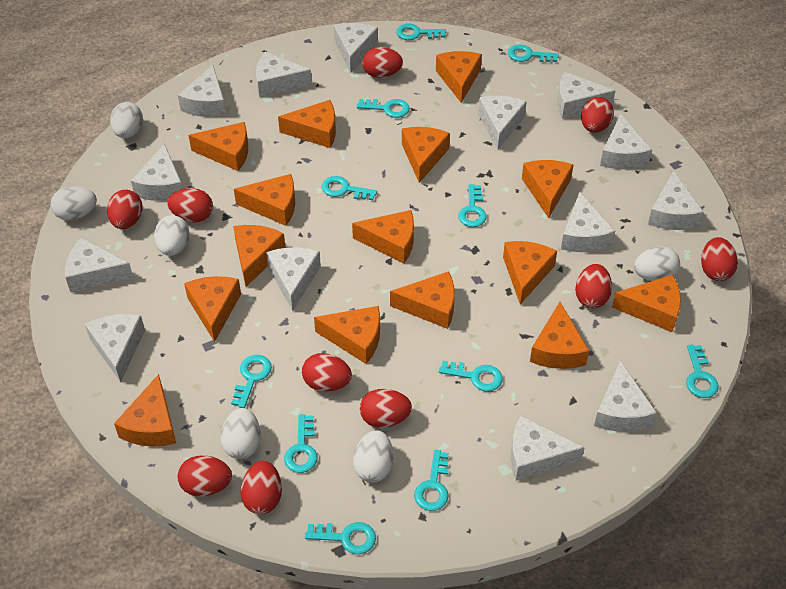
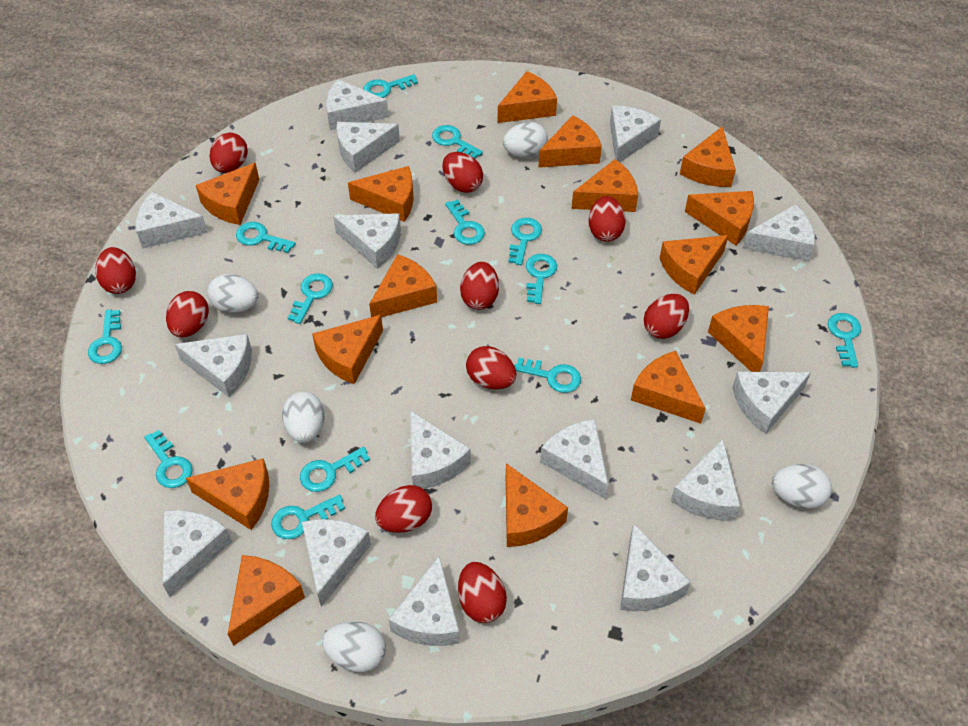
turquoise key: [231,355,272,408] [284,414,318,473] [305,522,376,554] [322,176,377,200] [357,99,410,118] [396,24,446,40] [414,450,449,511] [439,361,503,392] [458,184,487,227] [508,45,559,62] [686,345,719,398] = 11 -> [88,310,122,364] [144,430,193,488] [236,222,295,253] [271,494,345,539] [288,273,333,324] [300,447,370,492] [363,74,418,98] [432,125,483,159] [445,199,485,245] [508,218,542,265] [514,358,581,393] [526,254,557,304] [828,313,861,368] = 13
white cheese: [65,237,133,292] [85,314,145,382] [131,143,183,201] [178,65,226,117] [256,52,312,97] [266,247,321,311] [334,23,378,73] [478,96,527,150] [511,416,585,481] [557,72,615,119] [561,192,615,252] [594,360,657,432] [600,114,652,169] [648,171,704,230] = 14 -> [136,192,208,249] [163,510,232,597] [175,334,252,397] [302,519,371,607] [326,79,388,130] [333,213,401,269] [337,122,400,173] [388,556,460,646] [410,411,471,489] [540,419,608,499] [610,106,661,162] [620,523,690,611] [671,439,741,521] [732,371,811,434] [742,204,815,262] = 15
white egg: [51,186,97,221] [110,102,143,138] [154,215,190,256] [221,408,261,459] [353,430,394,482] [634,246,680,281] = 6 -> [207,274,258,313] [282,391,325,443] [322,621,386,672] [503,122,548,157] [772,464,832,509] = 5

